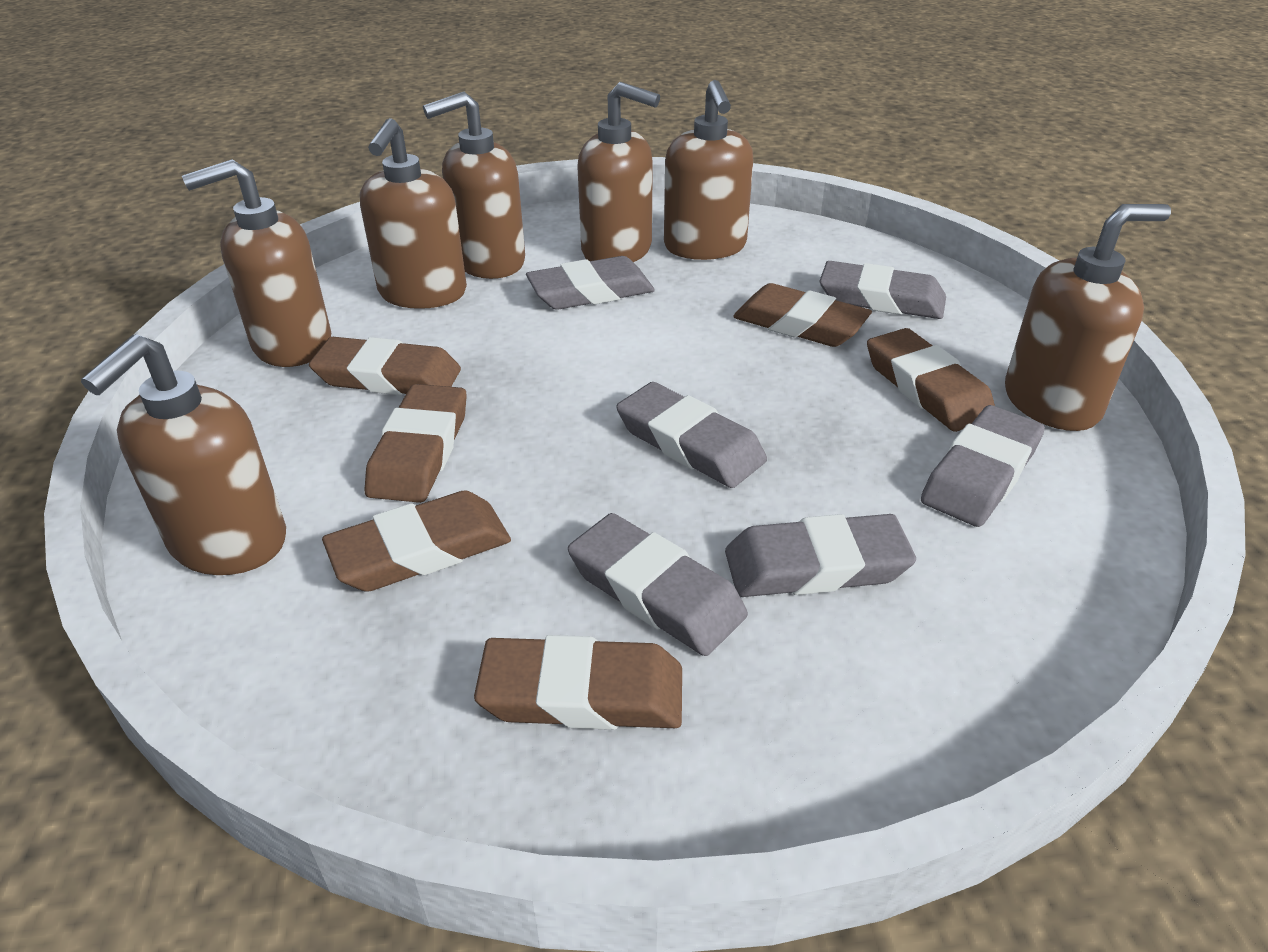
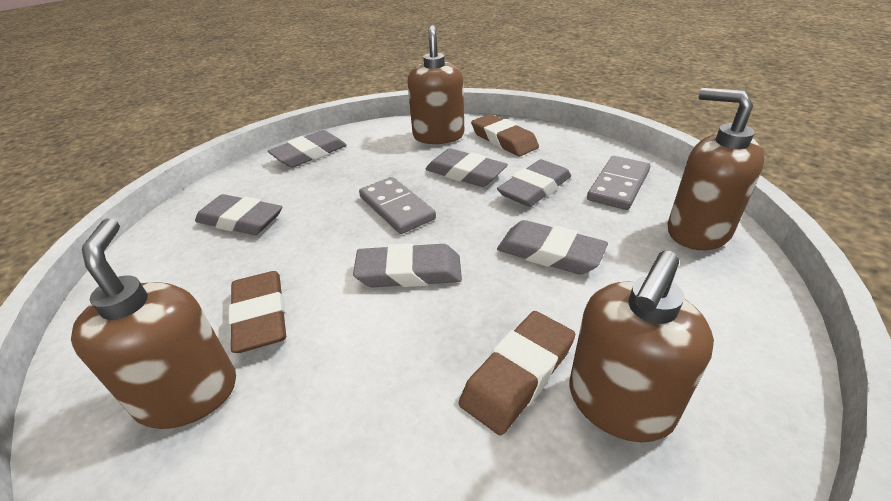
brown eraser: [309,337,461,395] [322,490,511,592] [364,384,467,503] [474,635,682,730] [733,283,872,347] [867,328,995,432] = 6 -> [228,271,286,353] [459,311,575,435] [471,114,539,156] = 3
brown soap dispenser: [81,334,286,575] [182,159,331,367] [360,118,467,309] [423,92,525,279] [578,82,660,262] [664,80,753,260] [1005,204,1171,431] = 7 -> [71,219,236,429] [407,25,464,144] [569,251,714,442] [668,88,764,250] = 4
grey domino: none = 0 -> [359,177,436,234] [587,156,650,210] = 2

